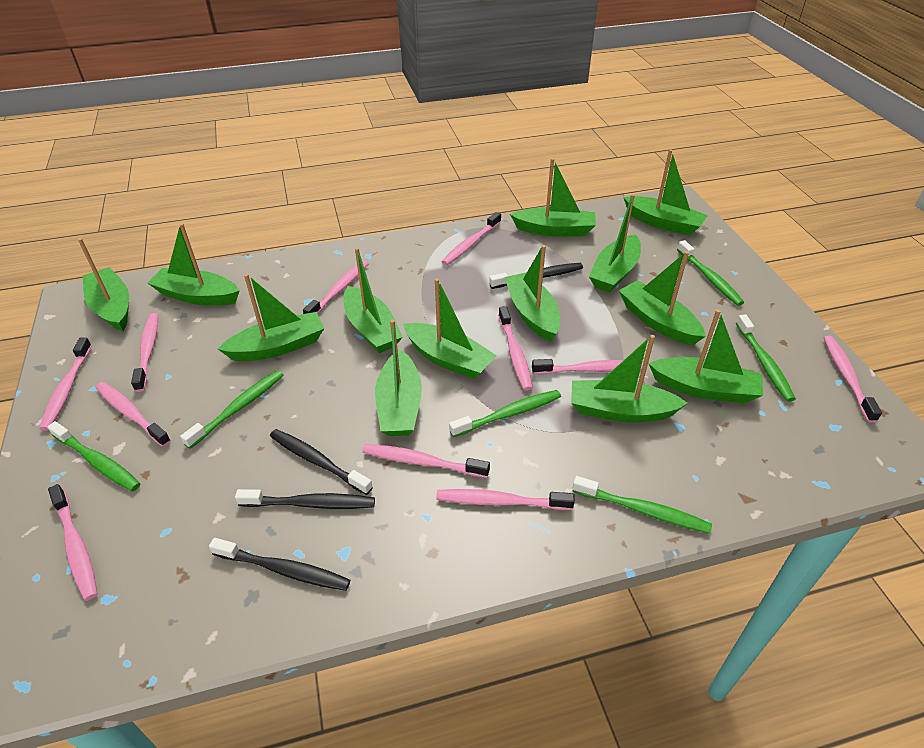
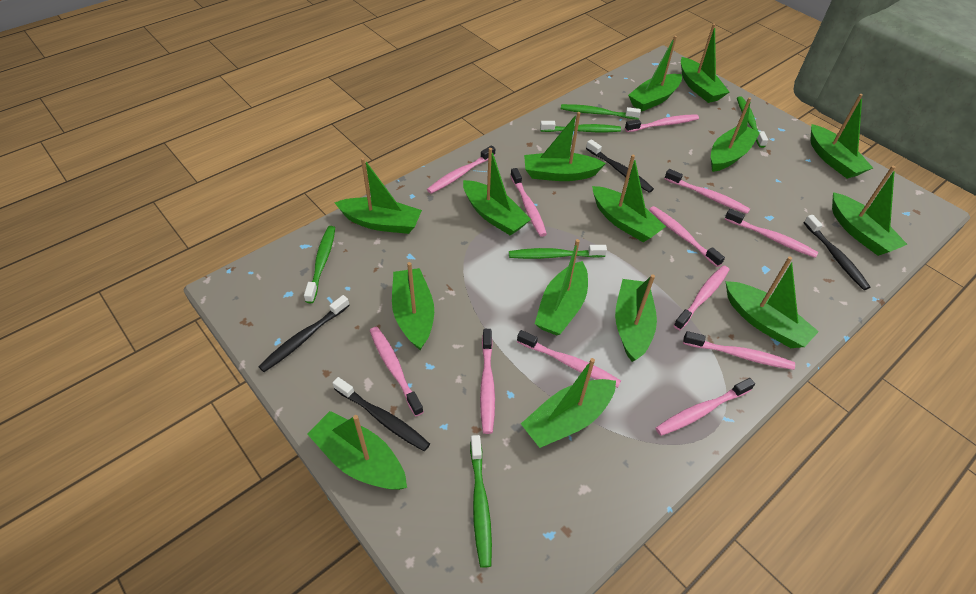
green boat: [78,238,129,331] [148,223,239,306] [218,274,324,361] [343,247,403,353] [375,319,422,436] [403,278,497,379] [505,245,560,342] [510,158,596,236] [571,335,687,423] [589,194,641,293] [619,251,706,346] [623,149,708,236] [648,309,763,403] = 13 -> [307,411,407,490] [334,158,422,234] [392,262,434,350] [463,148,531,235] [521,358,616,448] [524,112,606,181] [535,239,588,336] [592,155,666,242] [615,274,657,362] [628,36,682,111] [681,24,729,103] [711,97,760,172] [726,257,819,348] [810,94,873,179] [832,166,908,256] = 15
pink toothbrush: [39,337,92,431] [48,484,98,601] [96,382,171,447] [131,313,158,392] [303,260,369,314] [363,444,490,478] [436,489,575,510] [442,212,501,265] [498,306,533,391] [532,359,644,375] [824,336,882,423] = 11 -> [370,327,424,416] [427,146,495,194] [480,329,495,434] [510,168,547,237] [517,330,621,388] [625,114,699,132] [649,206,725,267] [656,378,755,436] [665,169,750,214] [674,265,729,330] [683,331,795,370] [725,209,818,258] = 12

